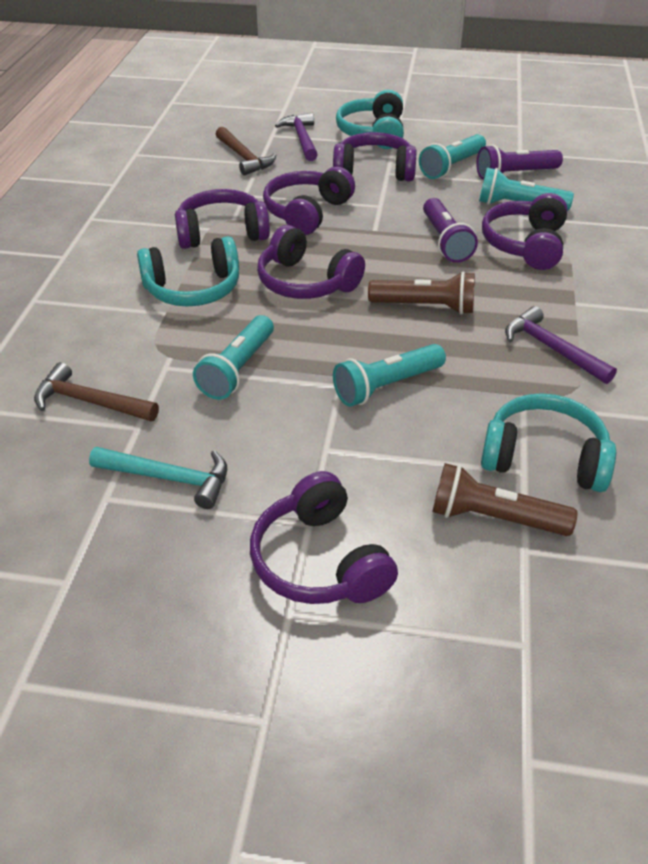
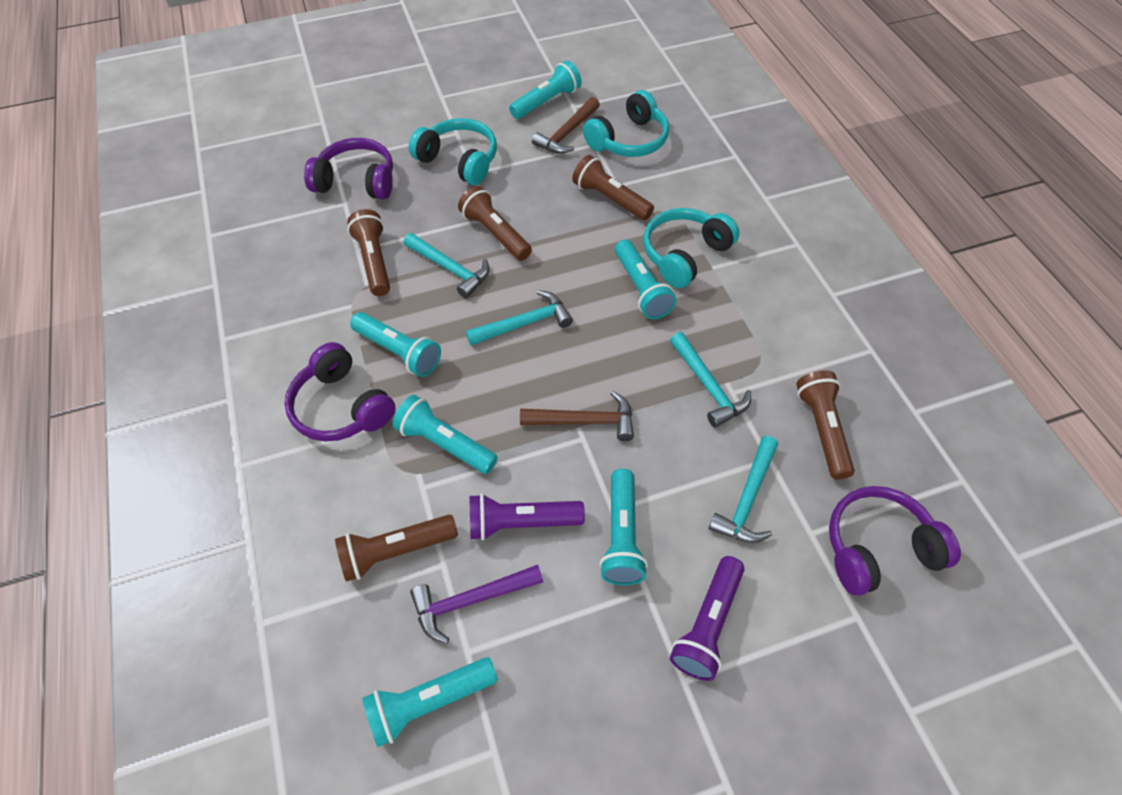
brown flashlight: [368,271,475,315] [432,463,578,536] = 2 -> [335,515,458,582] [347,209,390,296] [458,186,532,261] [572,155,654,220] [796,370,854,480] = 5
purple hammer: [275,113,318,161] [505,306,617,384] = 2 -> [410,565,543,644] = 1
purple headphones: [175,189,270,249] [250,471,398,604] [257,225,365,299] [263,167,355,235] [333,132,416,181] [482,193,567,270] = 6 -> [284,342,396,441] [304,138,393,200] [829,486,961,596] = 3
turquoise flashlight: [193,315,274,400] [333,344,446,407] [419,134,486,179] [479,168,574,211] = 4 -> [350,312,441,377] [362,657,498,747] [393,395,498,474] [509,60,582,119] [599,469,648,585] [615,240,677,319] = 6
turquoise hammer: [89,447,227,509] = 1 -> [404,233,490,298] [466,290,573,345] [670,332,751,428] [709,436,778,543] = 4

